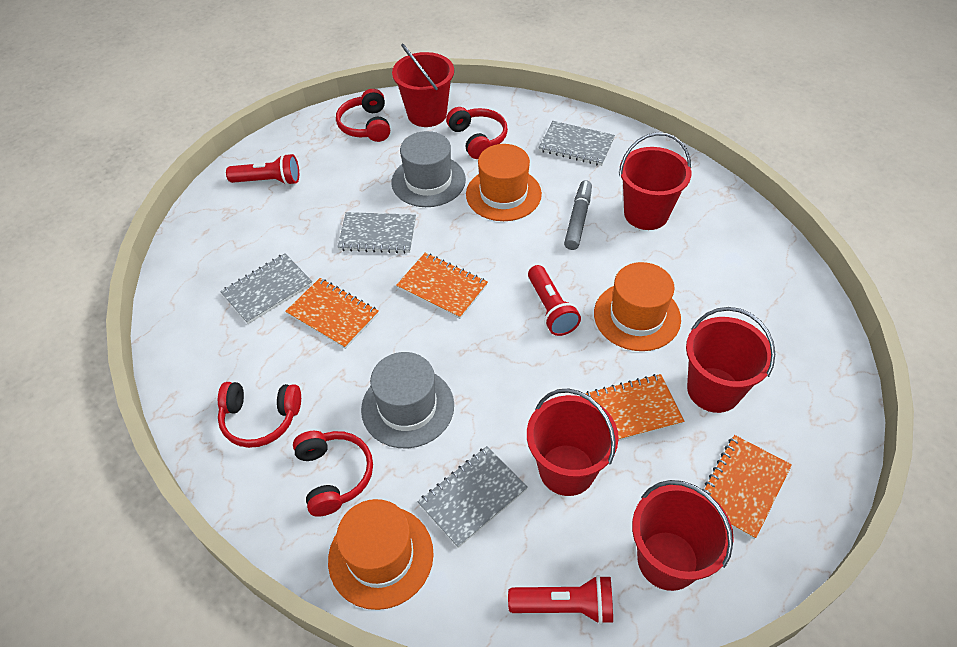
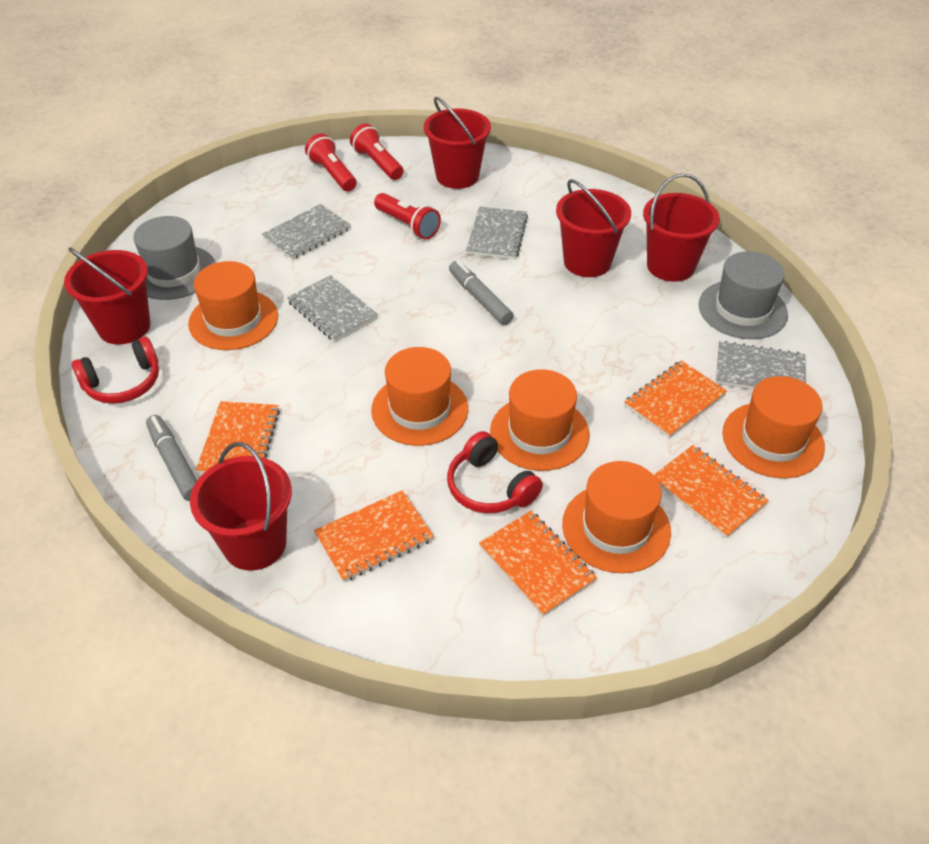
grey marker: [564,180,592,250] = 1 -> [146,415,197,501] [449,261,514,325] = 2
orange hat: [328,499,434,610] [466,144,542,221] [594,262,681,351] = 3 -> [188,261,278,350] [371,347,468,446] [490,369,590,471] [562,461,671,573] [722,376,825,478] = 5
orange notebook: [285,278,379,349] [396,253,488,319] [584,374,684,441] [702,435,792,539] = 4 -> [196,401,280,474] [314,490,434,582] [479,511,597,617] [624,360,727,438] [654,445,769,538] = 5
red headphones: [218,382,301,448] [293,431,373,517] [336,89,390,142] [446,107,508,159] = 4 -> [72,337,159,404] [447,431,543,513] = 2

